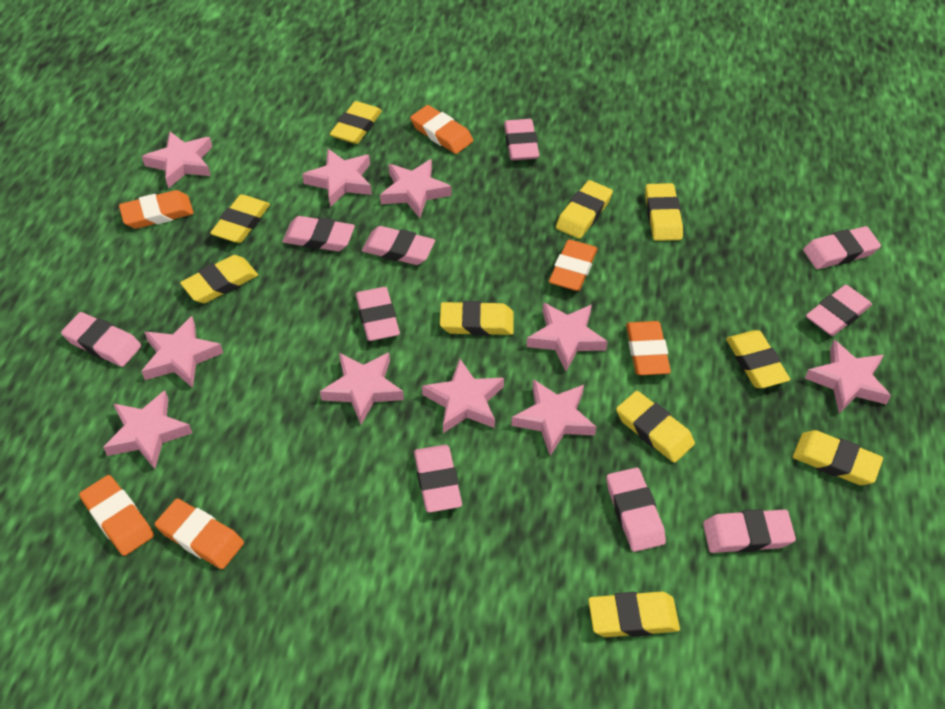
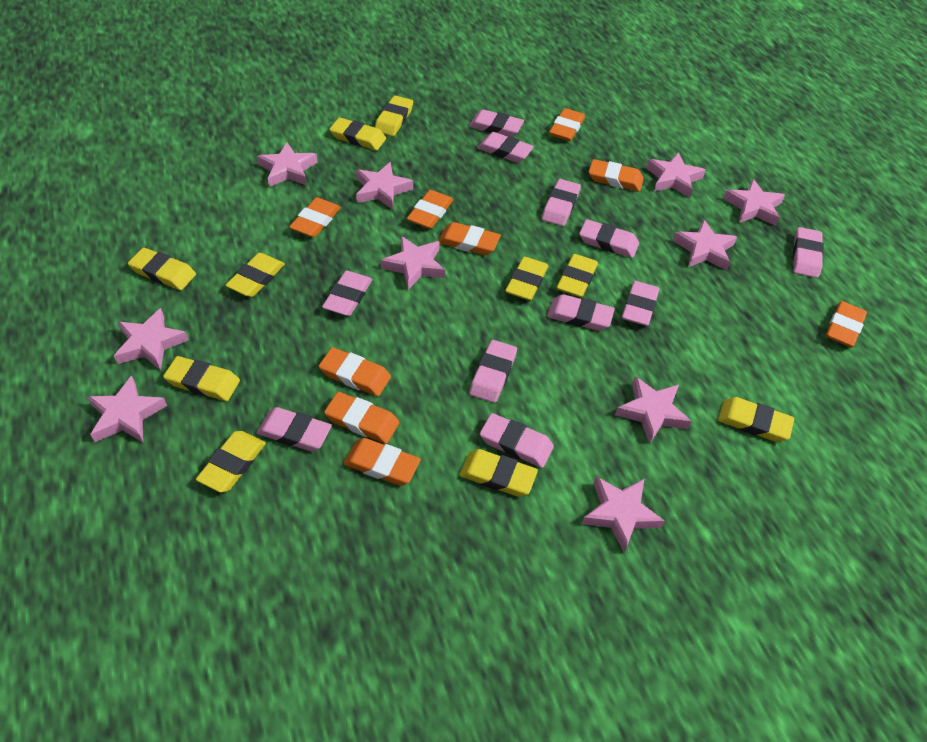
orange eraser: [79,475,154,556] [119,190,194,229] [155,498,244,569] [410,105,473,154] [549,240,597,291] [626,321,671,375] = 6 -> [289,197,341,237] [319,347,391,396] [324,392,399,444] [343,438,421,486] [407,190,453,229] [438,222,501,255] [549,108,585,141] [589,159,644,191] [825,301,867,347] = 9
pink eraser: [61,312,142,367] [282,216,355,251] [356,287,400,341] [362,226,435,265] [414,445,462,513] [504,119,540,160] [606,467,666,552] [703,509,796,553] [803,226,881,269] [806,285,872,336] = 10 -> [257,407,332,451] [322,271,373,316] [469,110,524,137] [469,340,517,403] [477,132,534,163] [480,413,554,468] [542,179,581,226] [547,294,615,331] [579,219,639,258] [622,281,660,326] [793,227,824,278] = 11

